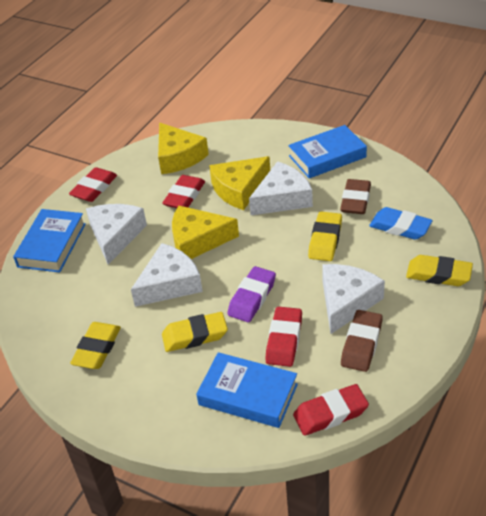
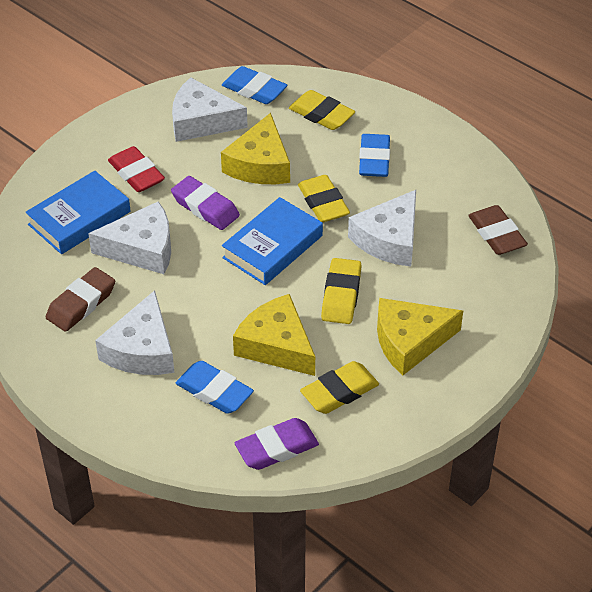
blue book: [13,209,86,273] [196,352,298,428] [288,125,367,178] = 3 -> [25,171,131,254] [222,197,323,285] = 2
blue eraser: [369,207,433,240] = 1 -> [176,361,254,414] [222,66,287,104] [359,134,390,177] = 3
purple eraser: [227,266,276,322] = 1 -> [171,176,240,230] [235,418,319,470] = 2
red eraser: [69,167,117,202] [163,175,205,208] [265,307,302,367] [293,384,369,436] = 4 -> [108,146,165,192] = 1

